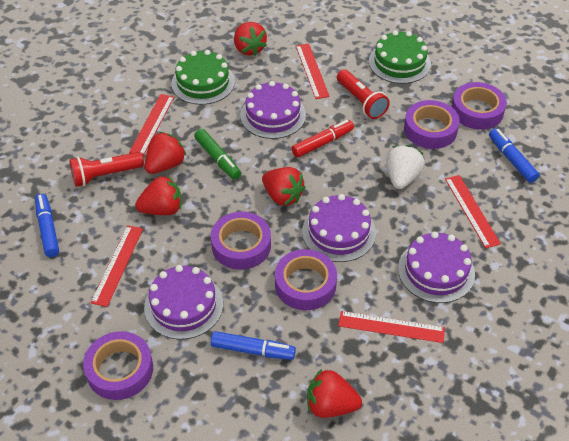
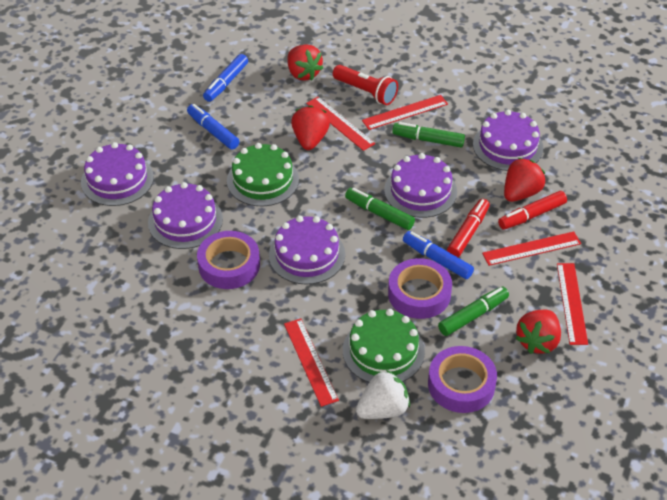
green marker: [194,129,241,180] = 1 -> [345,188,415,230] [392,122,465,147] [438,286,509,336] = 3
purple cake: [144,265,223,339] [240,81,306,139] [302,194,376,262] [398,231,475,303] = 4 -> [81,142,154,206] [148,182,223,249] [269,216,345,285] [384,153,457,218] [473,110,543,171] = 5
purple tape: [83,331,153,400] [211,212,271,270] [275,249,337,310] [404,100,460,149] [451,82,507,130] = 5 -> [197,231,260,289] [388,258,452,319] [428,346,497,413] = 3
red flashlight: [70,152,144,187] [337,70,390,119] = 2 -> [333,65,398,105] = 1
red marker: [291,120,354,158] = 1 -> [447,199,490,257] [498,191,567,230] = 2
red strawberry: [135,176,181,215] [144,132,186,174] [234,22,267,56] [262,167,305,206] [307,369,362,418] = 5 -> [287,44,323,81] [291,105,330,150] [504,158,546,202] [516,310,561,354] = 4

